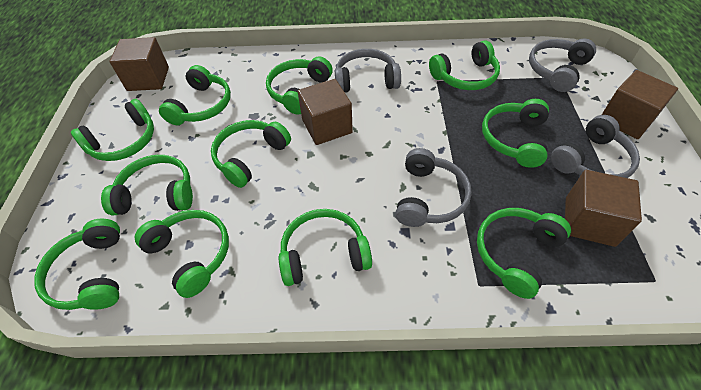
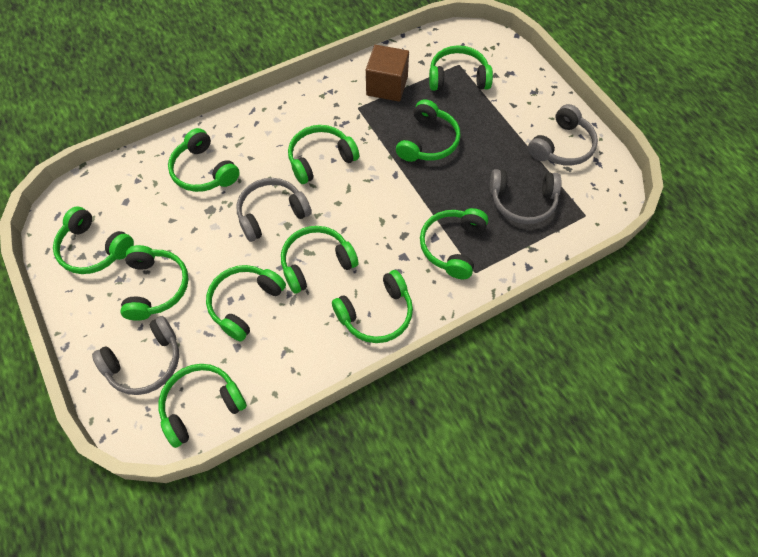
brown cube: [109,37,169,91] [298,79,353,145] [565,170,642,247] [602,70,678,139] = 4 -> [366,45,409,102] = 1

